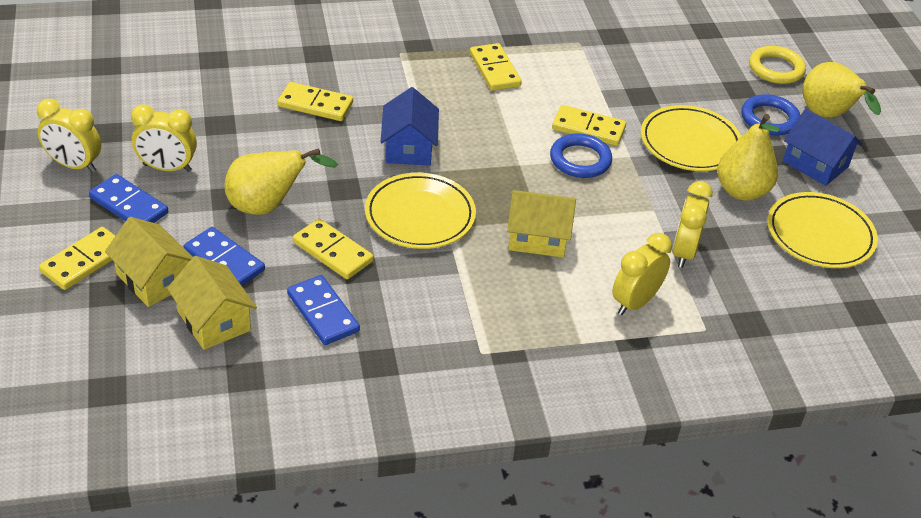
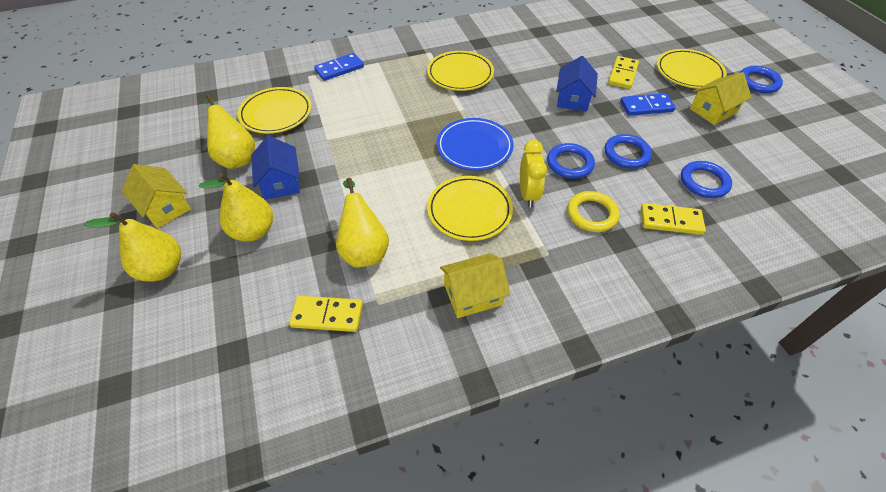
blue domino: [89,174,168,223] [184,227,265,286] [287,275,360,345] = 3 -> [314,53,364,81] [620,93,676,116] = 2
blue plate: none = 0 -> [437,118,514,171] = 1
blue ring: [550,133,612,178] [742,94,801,136] = 2 -> [547,143,595,179] [605,134,652,169] [681,161,732,198] [740,66,783,93] = 4
yellow clock: [37,99,101,173] [131,104,197,172] [612,233,672,315] [672,181,713,268] = 4 -> [520,140,547,207] = 1
yellow domino: [39,227,115,290] [278,82,353,121] [293,219,374,279] [470,43,522,91] [552,105,626,146] = 5 -> [289,296,363,332] [608,56,639,89] [641,203,706,235] = 3
yellow pear: [225,148,338,215] [717,114,780,201] [802,62,881,118] = 3 -> [84,212,181,282] [199,173,273,242] [204,94,255,169] [336,178,389,268] = 4
yellow plate: [365,173,476,249] [641,105,741,171] [767,192,878,268] = 3 -> [238,87,312,134] [427,51,494,91] [427,176,513,241] [657,49,727,89] = 4

